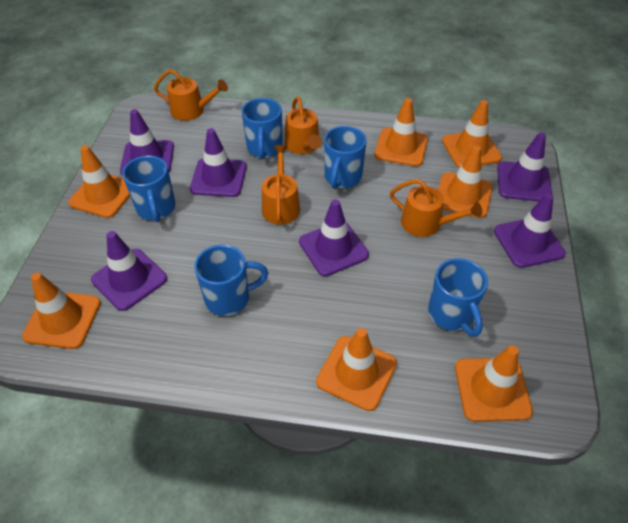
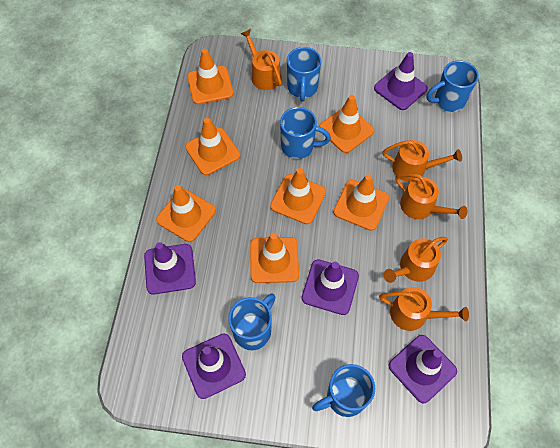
orange watering can: [154,69,228,121] [262,145,300,225] [285,96,322,154] [390,179,482,237] = 4 -> [241,29,282,90] [379,287,469,331] [382,140,462,182] [383,237,448,283] [396,173,467,219] = 5
purple traffic cone: [91,231,167,311] [120,109,174,175] [190,128,247,197] [299,199,369,276] [494,193,566,268] [497,133,552,202] = 6 -> [144,242,196,295] [182,333,246,399] [302,259,359,315] [374,52,428,110] [388,335,457,403] = 5

